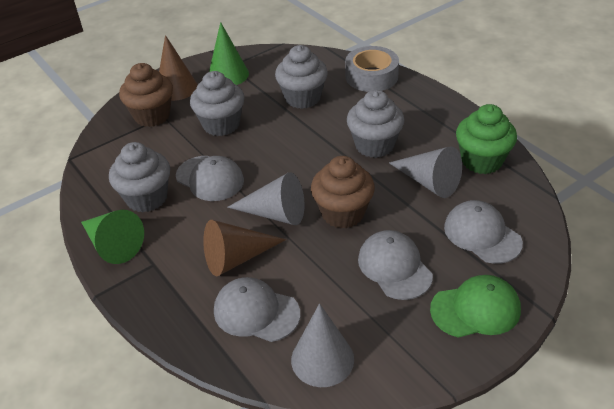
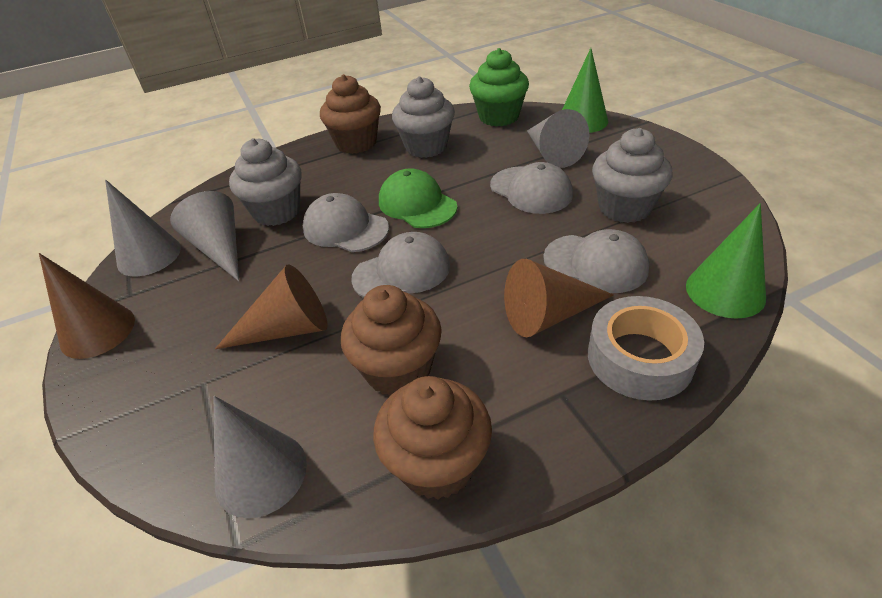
brown cone: [159,35,198,101] [203,220,286,276] = 2 -> [39,253,135,359] [215,264,328,349] [504,259,614,337] = 3
brown cupcake: [119,63,173,127] [311,156,375,229] = 2 -> [320,74,381,154] [341,285,442,396] [373,376,492,500] = 3
grey cone: [227,172,305,225] [291,303,354,387] [389,146,462,198] = 3 -> [105,180,181,277] [170,191,239,281] [214,396,307,518] [527,109,589,168] = 4
grey cupcake: [109,142,170,212] [190,71,245,136] [275,45,328,109] [347,90,404,158] = 4 -> [229,138,301,226] [392,76,455,158] [592,128,673,223] = 3

